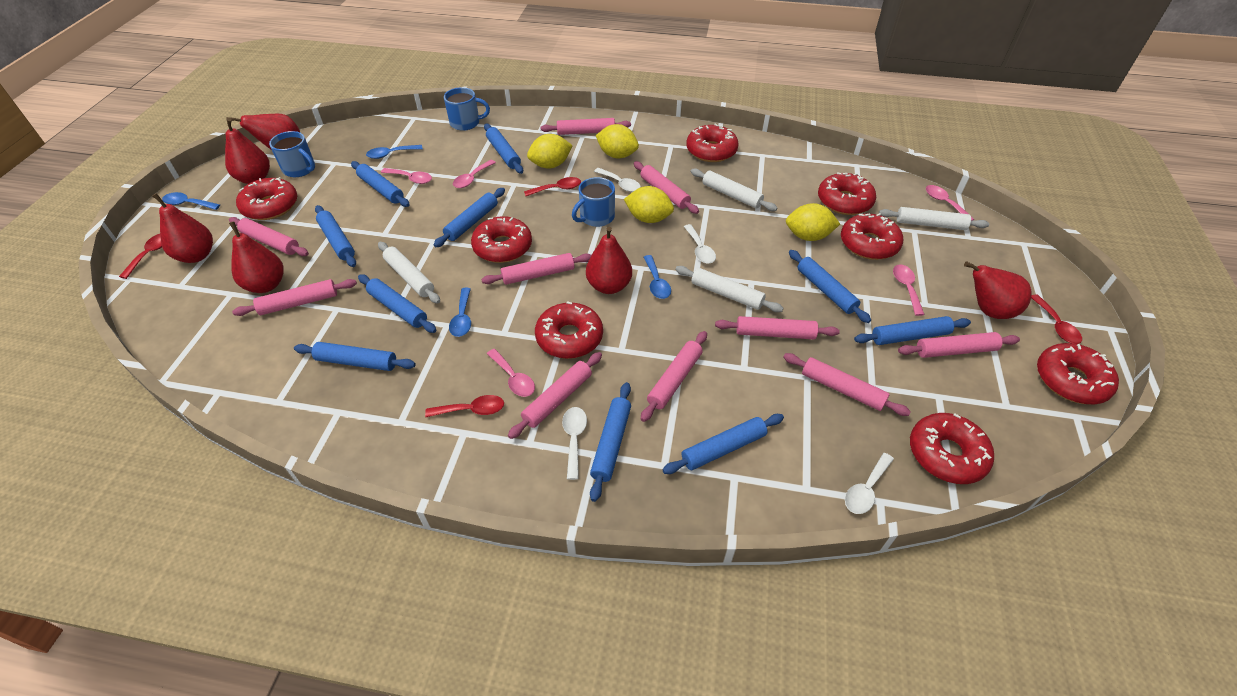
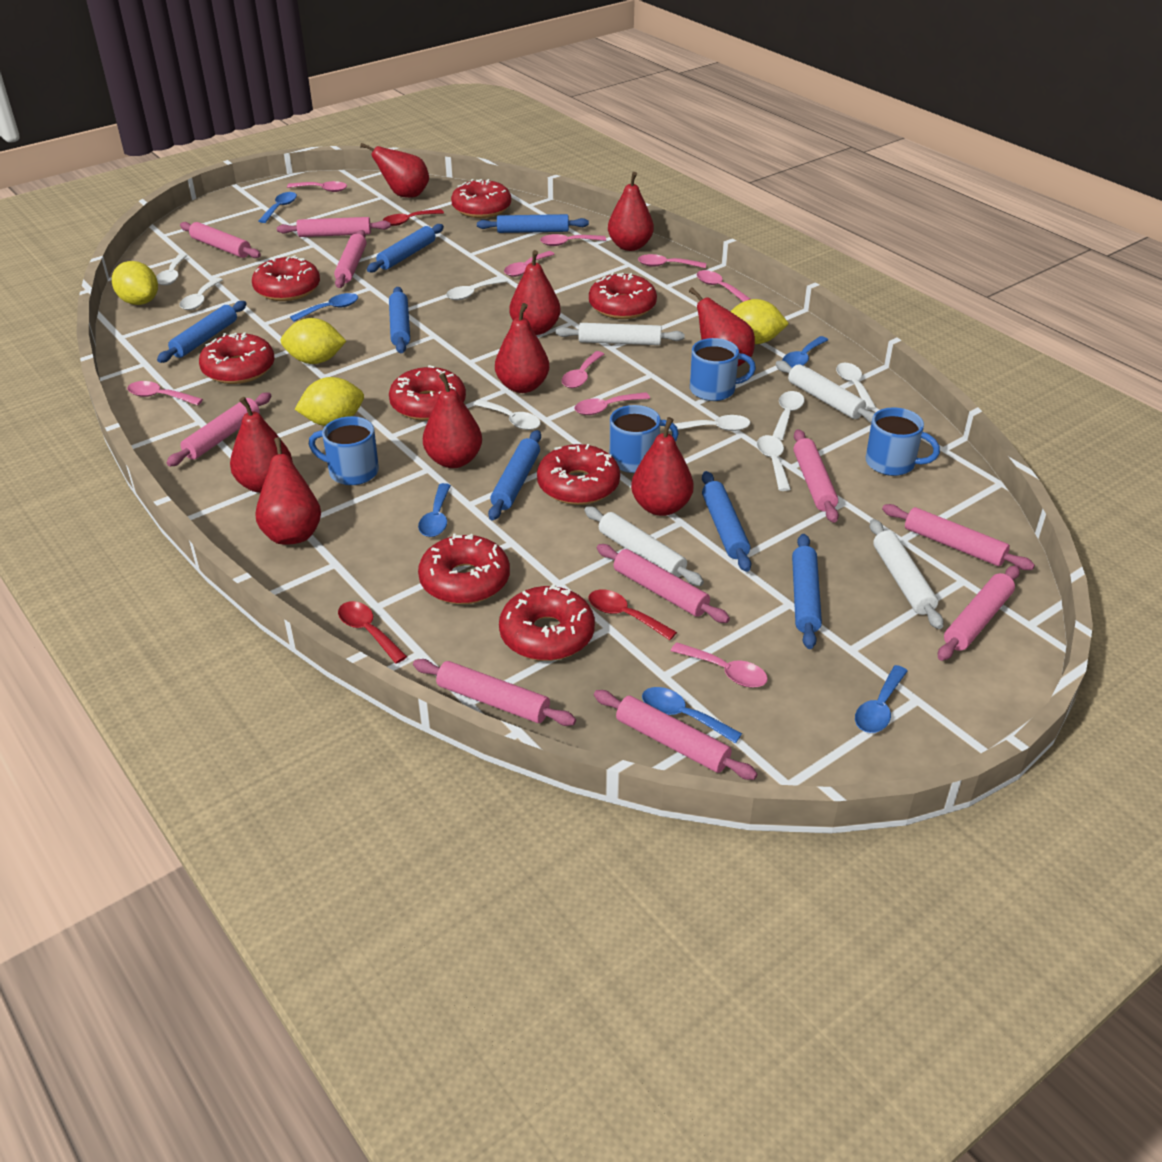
blue mug: [269,131,315,177] [444,87,490,131] [572,177,615,227] = 3 -> [309,416,379,485] [610,405,679,473] [690,338,756,401] [866,407,940,476] = 4
blue rolling pin: [294,342,416,371] [315,205,356,267] [351,161,410,207] [358,274,437,333] [434,188,505,247] [484,123,523,174] [590,382,631,502] [662,414,784,474] [789,250,871,323] [854,316,971,345] = 10 -> [157,301,246,363] [367,224,444,272] [389,287,410,353] [477,214,589,233] [488,430,541,520] [702,471,751,572] [792,534,822,649] = 7
blue spoon: [162,192,220,210] [366,145,423,159] [449,288,471,337] [644,255,671,299] = 4 -> [259,192,297,223] [290,293,358,322] [418,483,451,537] [642,687,742,743] [782,336,828,368] [855,665,908,733] = 6
pink spoon: [381,168,432,184] [453,160,496,188] [487,349,535,397] [893,264,925,316] [926,185,975,220] = 5 -> [127,381,203,405] [287,181,347,192] [504,251,555,277] [540,234,606,246] [562,351,604,388] [574,392,650,415] [638,254,706,268] [671,643,768,688] [696,270,751,302] = 9
red pear: [152,193,213,263] [225,118,270,184] [226,114,300,149] [229,221,284,293] [586,227,632,294] [964,261,1032,319] = 6 -> [230,397,293,493] [255,437,321,545] [360,143,429,198] [423,373,482,468] [495,303,549,393] [510,250,561,335] [608,172,654,251] [631,417,694,516] [689,287,755,366] = 9
red spoon: [119,234,162,279] [425,395,504,417] [524,177,581,196] [1031,294,1082,344] = 4 -> [338,601,407,664] [383,209,444,226] [589,589,677,640] = 3
white spoon: [562,407,587,480] [594,168,641,192] [684,224,716,264] [845,453,894,514] = 4 -> [156,254,187,285] [179,277,223,310] [446,277,508,300] [474,399,541,430] [669,415,750,432] [757,435,791,491] [772,391,805,440] [836,363,876,410] = 8

